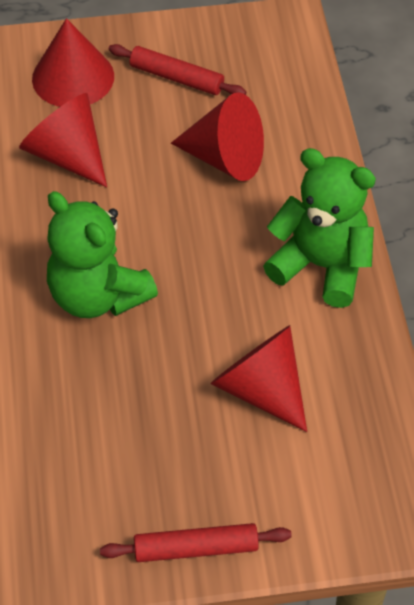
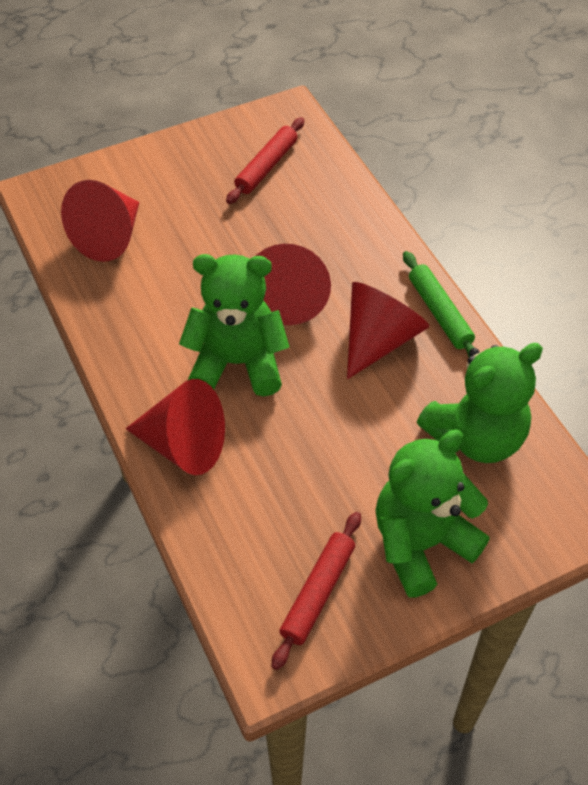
green rolling pin: none = 0 -> [403,251,475,357] = 1
green teddy bear: [47,191,158,318] [263,148,376,308] = 2 -> [179,254,290,397] [375,429,490,597] [417,343,543,463] = 3

